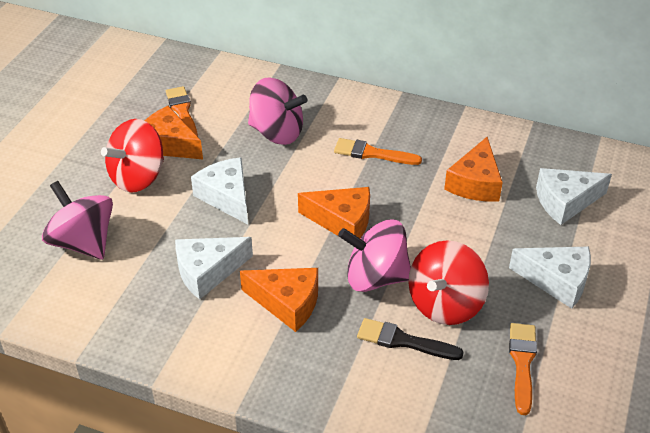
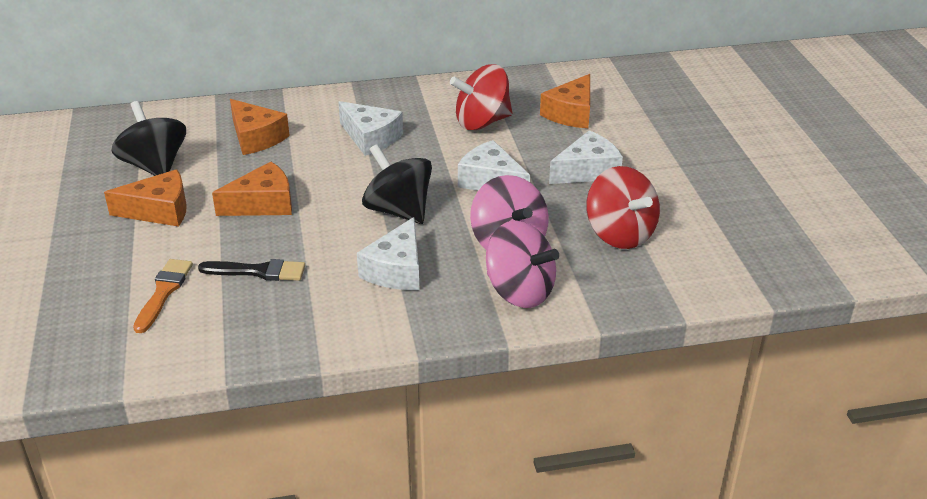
black spinning top: none = 0 -> [112,101,186,176] [362,144,432,224] = 2
orange brush: [166,86,198,137] [334,138,422,165] [509,323,537,415] = 3 -> [133,259,193,333] = 1
pink spinning top: [42,181,113,260] [248,77,307,145] [338,219,411,292] = 3 -> [470,175,549,249] [486,221,559,308] = 2

